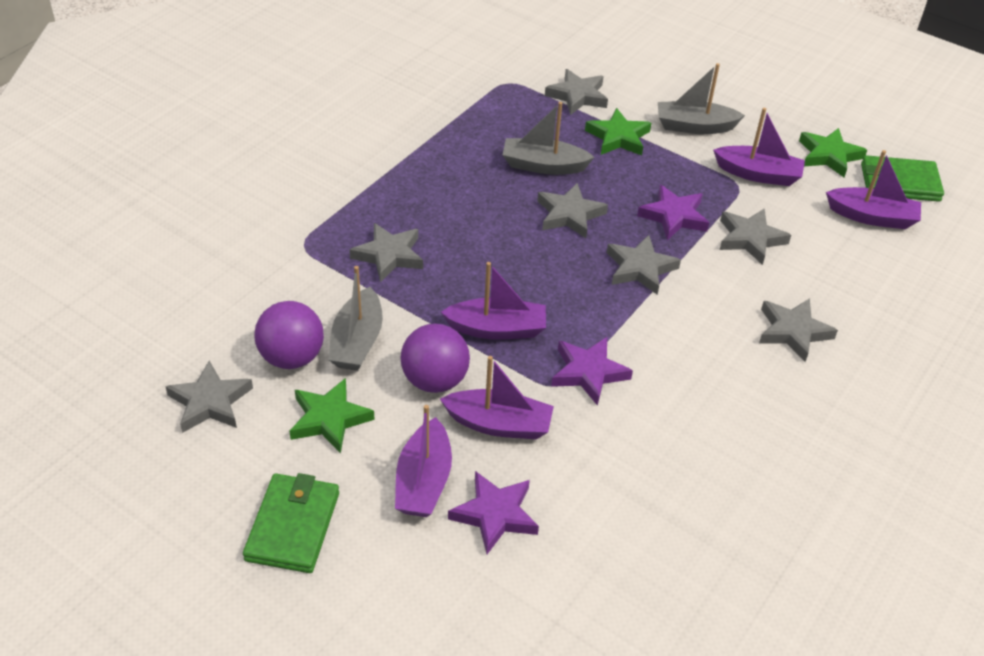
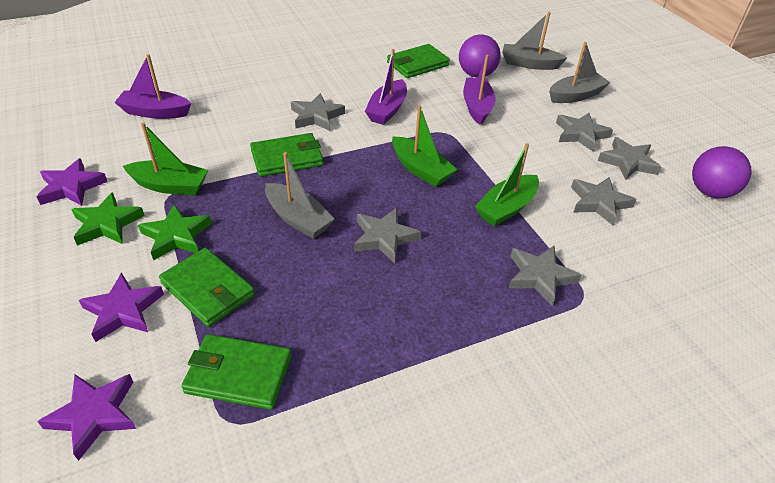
green boat: none = 0 -> [123,123,208,195] [392,105,457,187] [475,143,539,226] = 3
green star: [289,378,375,453] [585,108,651,156] [799,128,867,177] = 3 -> [71,192,145,246] [138,204,212,260] = 2
green wallet: [243,473,339,573] [861,155,944,202] = 2 -> [159,248,255,327] [181,334,292,410] [250,133,323,177] [387,44,450,78] = 4
grey star: [165,361,253,433] [349,223,423,283] [537,183,608,238] [545,69,608,115] [607,235,681,295] [720,208,791,265] [759,298,838,362] = 7 -> [291,93,345,131] [354,208,421,263] [509,246,581,306] [556,113,613,152] [571,177,637,225] [598,137,661,180] = 6
purple boat: [395,405,452,517] [440,356,554,440] [441,262,546,340] [713,108,805,186] [826,150,921,229] = 5 -> [114,54,191,119] [365,49,407,125] [463,55,496,125] = 3

